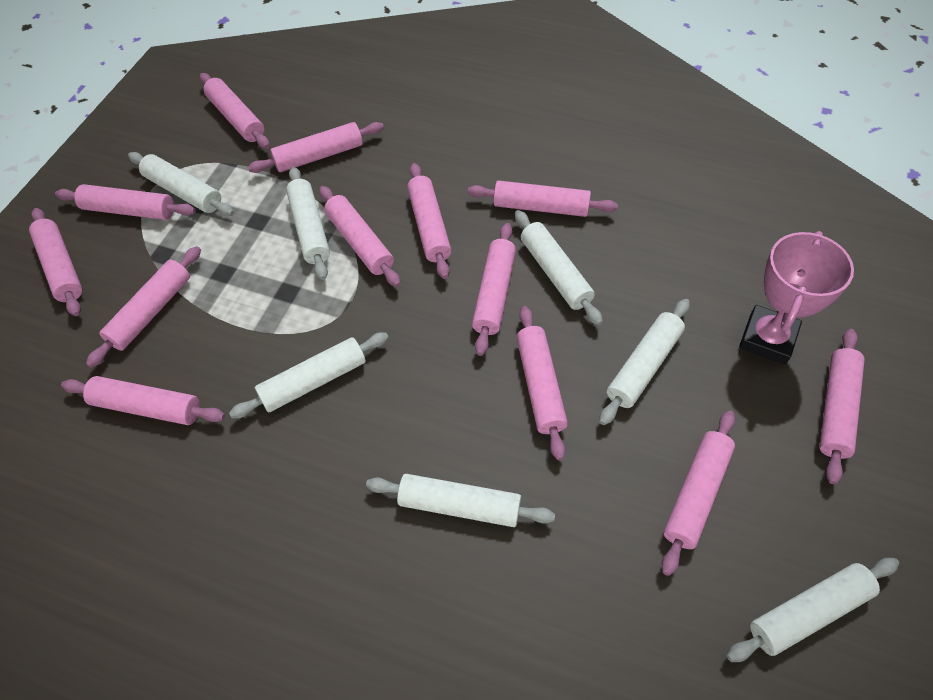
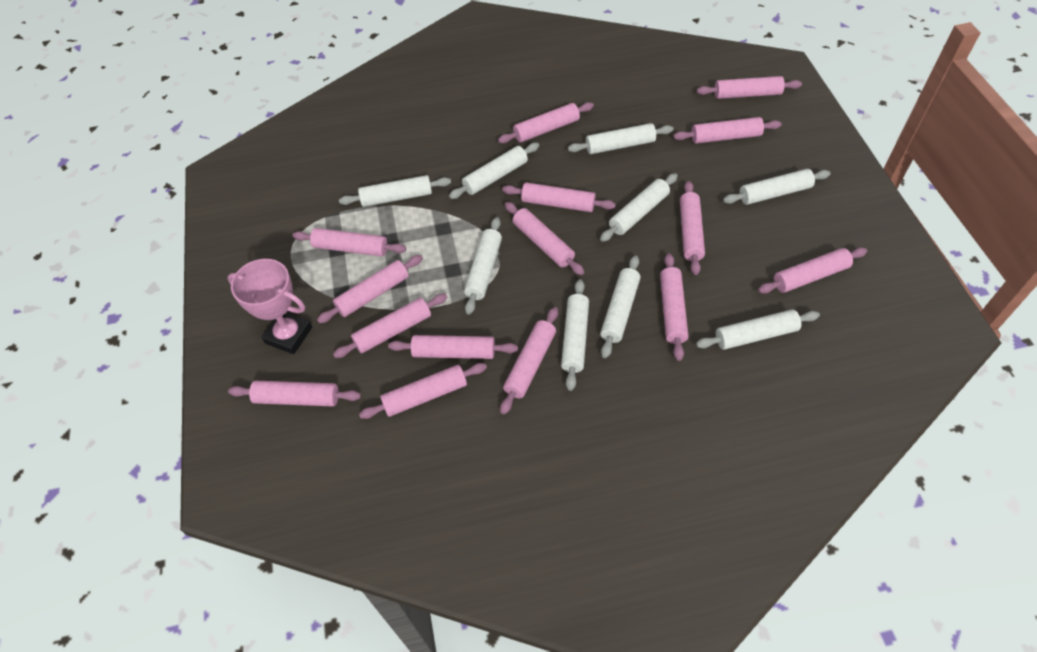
pink rolling pin: [29,208,82,316] [55,184,196,220] [61,376,225,425] [86,246,201,368] [200,73,270,149] [248,122,384,173] [319,186,401,287] [407,163,452,279] [468,181,618,217] [472,223,516,356] [516,306,568,460] [662,411,735,576] [819,329,865,484] = 13 -> [228,381,361,406] [292,228,406,256] [317,255,423,323] [333,294,447,358] [359,363,487,419] [388,335,518,359] [498,102,594,143] [500,307,558,415] [502,182,616,212] [505,202,584,275] [660,253,689,361] [673,117,782,144] [680,181,705,275] [697,76,802,99] [758,247,867,294] = 15
white rolling pin: [128,152,234,216] [229,332,389,419] [286,167,330,280] [366,474,555,527] [515,210,603,325] [599,299,690,425] [726,558,899,662] = 7 -> [339,175,451,207] [449,143,539,199] [464,217,502,315] [561,279,589,391] [568,123,674,154] [600,173,678,242] [600,255,641,358] [696,310,820,350] [723,169,830,205] = 9

